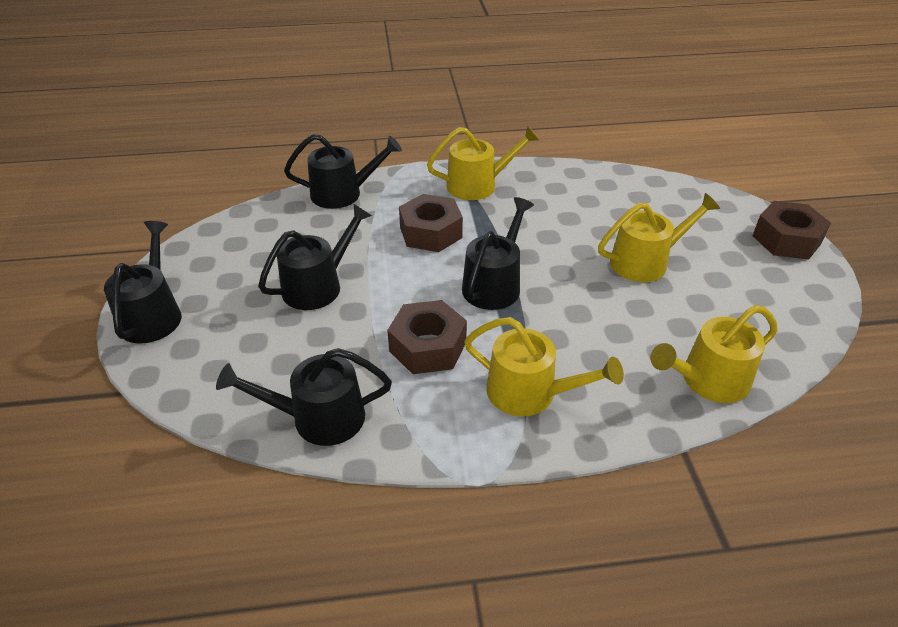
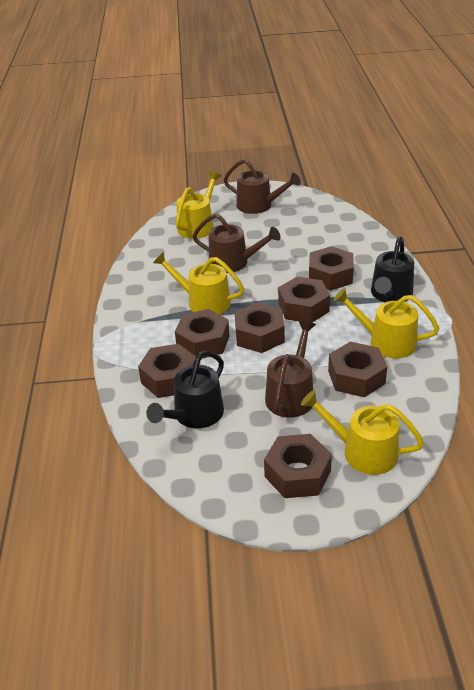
black watering can: [104,221,182,344] [216,348,392,446] [258,204,372,310] [284,134,402,209] [462,197,534,310] = 5 -> [146,351,224,428] [371,237,414,302] = 2
brown nut: [387,300,467,374] [399,194,463,252] [753,201,831,260] = 3 -> [138,344,196,398] [175,309,229,358] [235,302,285,353] [264,434,332,498] [278,277,330,323] [309,246,354,291] [328,342,387,397] = 7
brown watering can: none = 0 -> [193,214,281,273] [223,159,301,214] [265,320,316,418] = 3

